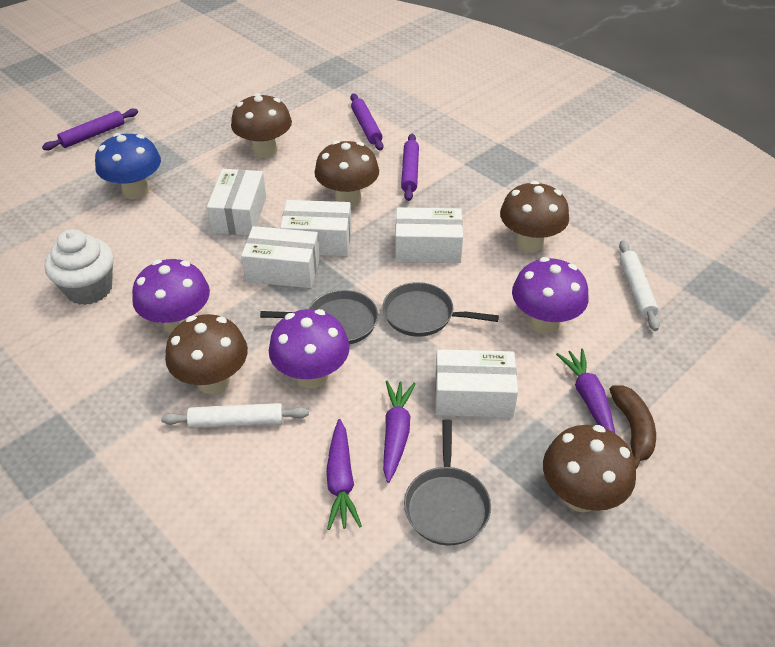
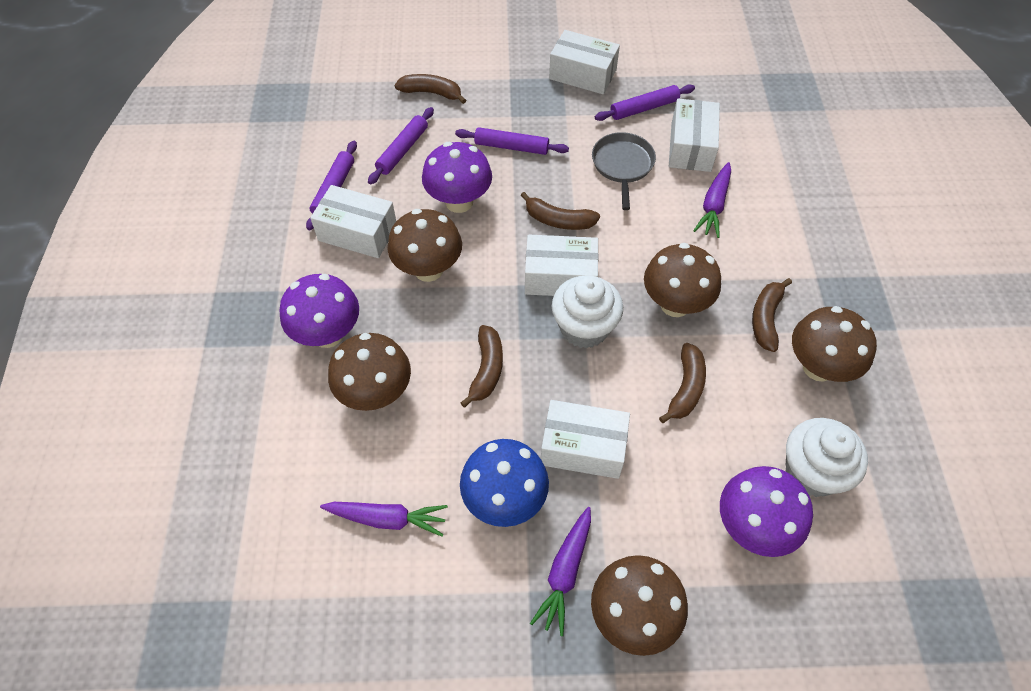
brown banana: [609,385,656,469] = 1 -> [395,74,466,104] [460,325,503,408] [520,192,600,230] [659,343,706,423] [752,278,792,352] = 5
grey pan: [260,290,378,345] [383,282,499,337] [404,419,491,546] = 3 -> [592,132,656,210] = 1
purple rolling pin: [42,109,138,150] [350,93,384,151] [401,134,419,201] = 3 -> [306,141,357,230] [368,107,434,184] [455,127,569,155] [595,84,695,121] = 4
white cupcake: [44,229,114,305] = 1 -> [552,275,623,348] [786,418,868,497] = 2
white rolling pin: [161,403,309,429] [619,240,660,331] = 2 -> none = 0

